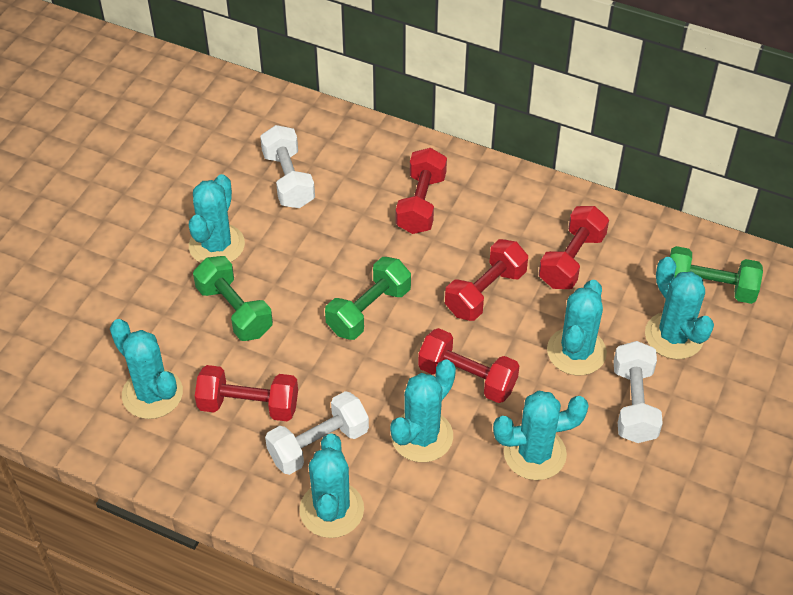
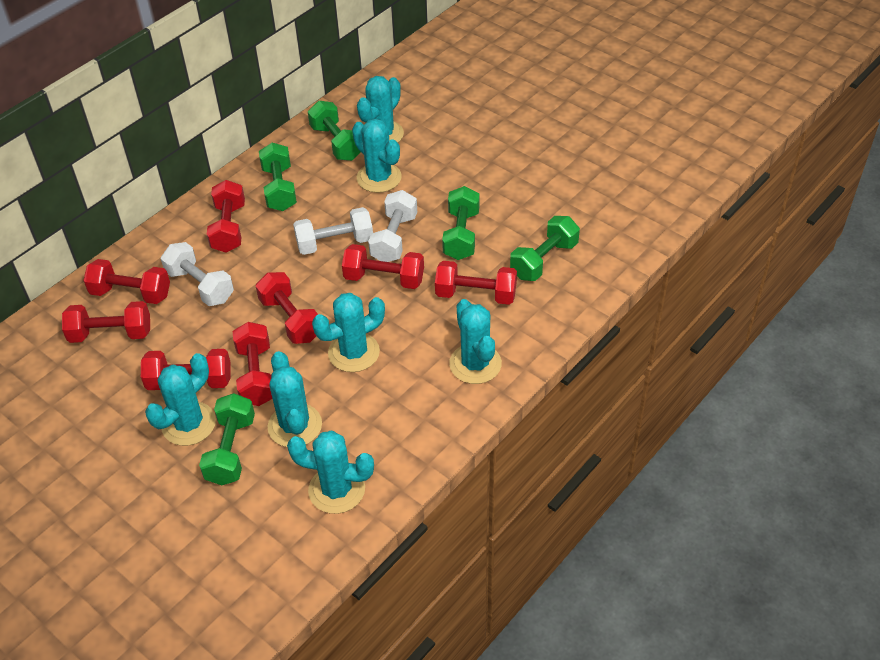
green dumbbell: [193,256,273,341] [325,257,411,340] [669,246,763,304] = 3 -> [199,393,255,485] [259,143,297,211] [308,101,361,161] [442,186,479,260] [510,216,580,281] = 5
red dumbbell: [195,365,298,421] [396,148,447,234] [418,328,519,403] [445,239,528,321] [539,206,609,289] = 5 -> [62,301,150,343] [83,259,170,304] [141,349,231,390] [207,180,245,253] [233,322,272,406] [256,272,318,344] [342,244,424,289] [435,261,517,305] = 8

